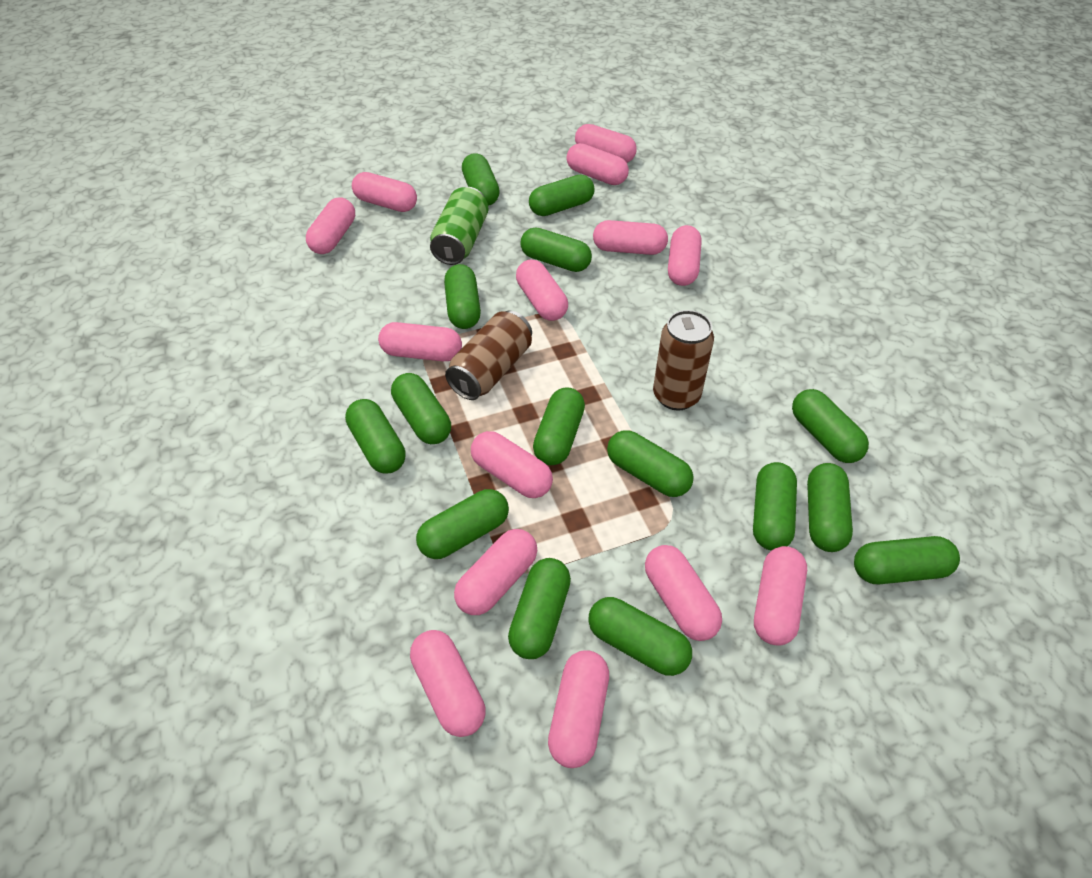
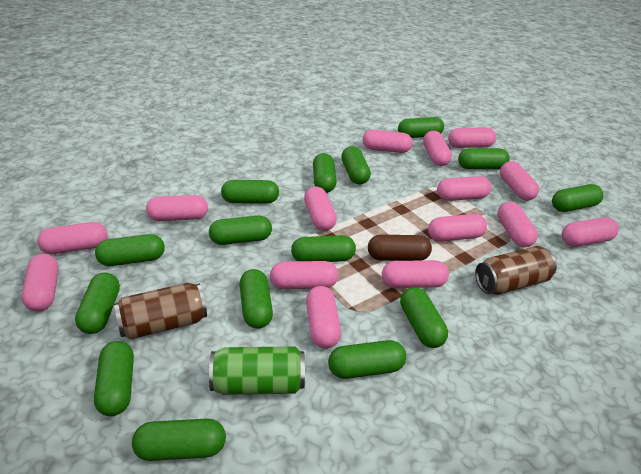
brown capsule: none = 0 -> [368,235,432,261] = 1
pink capsule: [306,197,355,254] [352,172,417,212] [378,322,462,361] [410,630,485,737] [454,529,538,615] [471,431,553,498] [516,259,568,321] [548,651,609,768] [566,143,629,185] [575,124,637,163] [593,220,668,255] [645,545,722,641] [668,225,702,286] [754,546,807,646] = 14 -> [22,254,58,311] [37,222,107,254] [146,195,208,221] [270,261,338,289] [304,186,337,231] [306,286,341,348] [363,130,412,153] [382,260,449,288] [423,131,452,166] [428,214,487,242] [437,176,491,201] [448,128,496,148] [497,202,538,248] [500,161,539,201] [562,217,619,247] = 15

